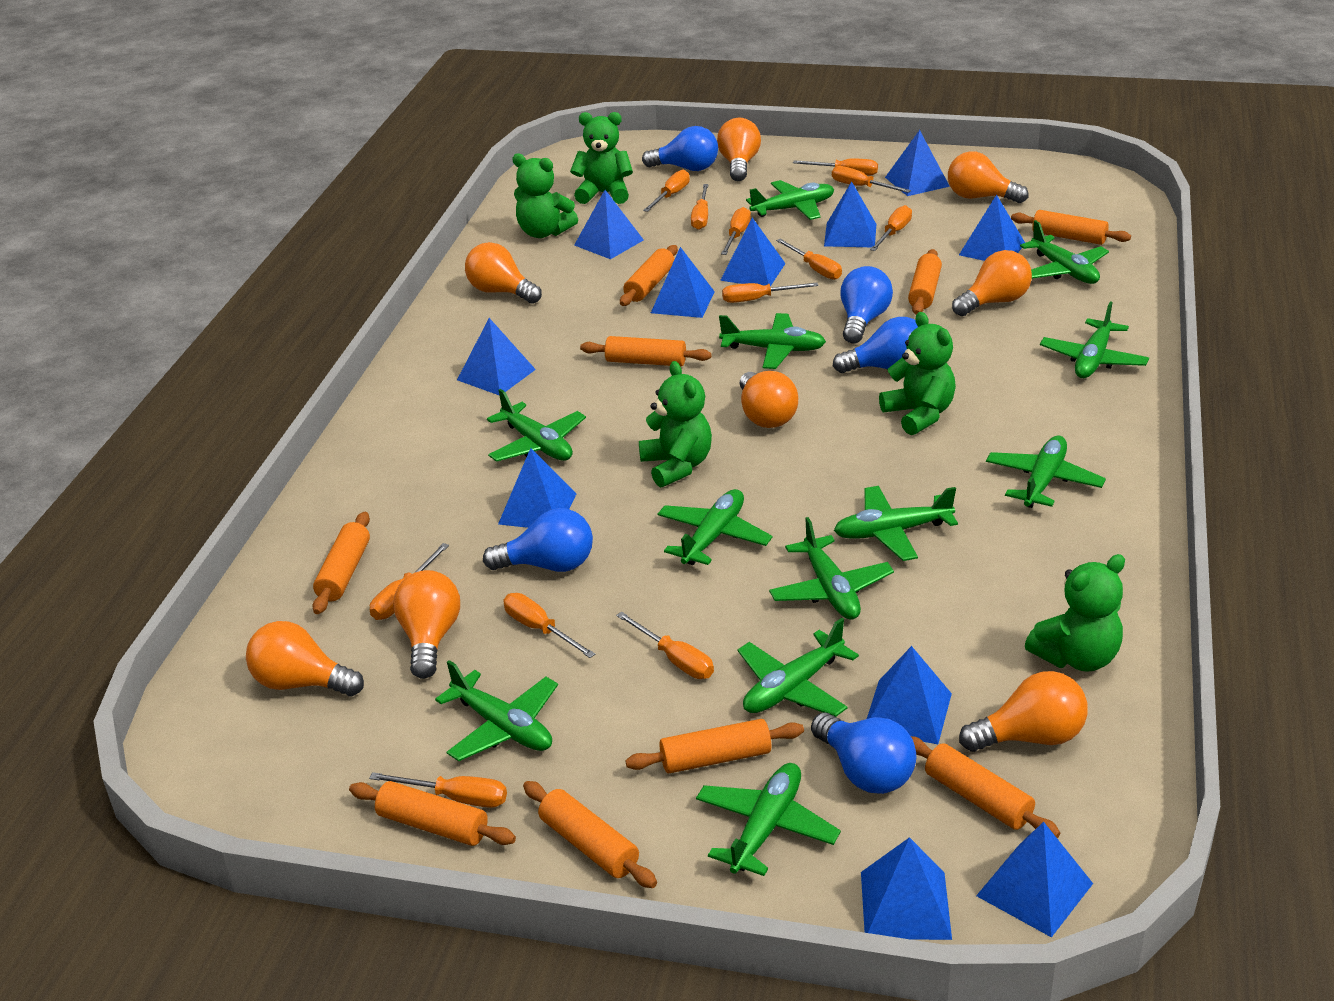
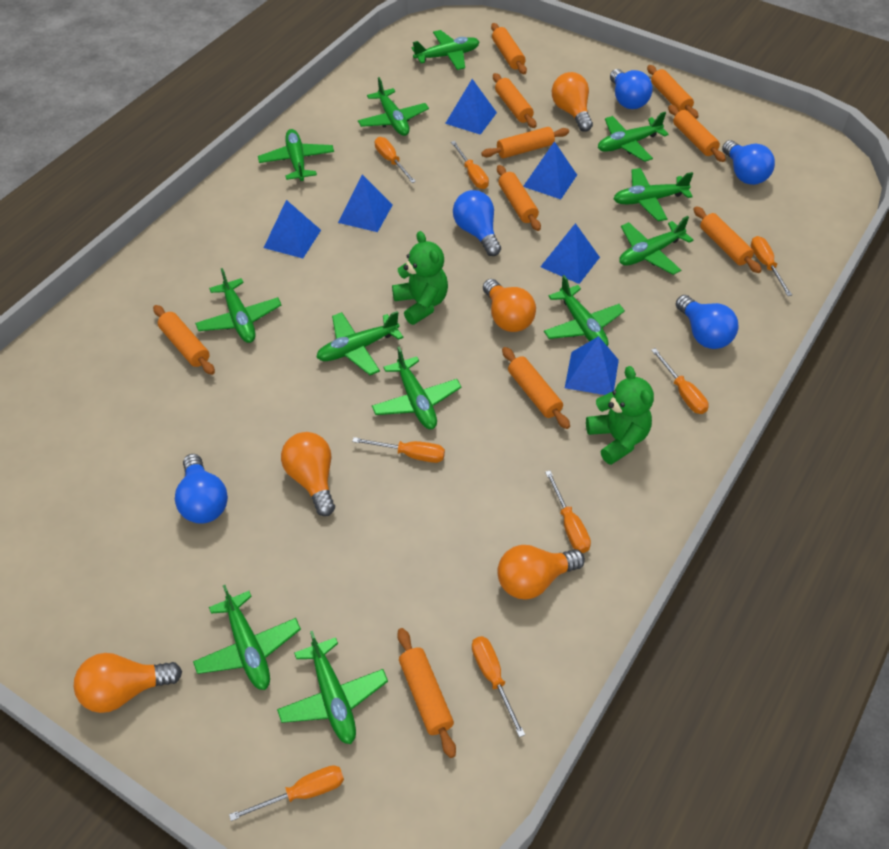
blue pyramid: [457,318,536,396] [498,448,577,528] [574,190,644,259] [651,247,715,318] [720,218,786,287] [824,181,876,247] [861,837,952,940] [867,646,952,744] [885,130,950,196] [959,195,1025,261] [976,822,1093,937] = 11 -> [264,200,321,258] [338,174,393,232] [445,79,497,135] [523,141,577,199] [540,223,600,284] [565,336,619,395] = 6
green teddy bear: [512,153,578,238] [570,112,633,204] [639,361,712,488] [879,312,956,435] [1025,554,1125,672] = 5 -> [392,231,448,325] [586,366,654,465] = 2
orange light bulb: [246,621,364,696] [393,570,460,679] [465,242,542,304] [717,118,761,181] [740,371,798,428] [948,151,1028,203] [952,250,1032,316] [959,671,1088,752] = 8 -> [74,653,182,713] [281,432,335,516] [483,279,536,332] [497,545,585,599] [552,72,593,132] = 5
orange rolling pin: [312,512,370,614] [349,781,516,846] [523,781,657,888] [580,336,711,366] [620,245,678,306] [625,719,804,773] [908,249,942,315] [911,736,1060,838] [1011,210,1131,245] = 9 -> [153,305,215,375] [397,628,456,758] [481,127,569,158] [491,23,527,74] [493,73,536,128] [497,165,541,231] [502,347,570,429] [647,65,699,119] [668,105,726,162] [694,206,762,273] = 10
orange screwdriver: [369,772,507,808] [370,543,449,620] [503,593,595,658] [616,612,714,679] [643,170,690,212] [691,184,709,230] [721,207,751,255] [722,283,819,303] [776,239,842,280] [793,159,878,176] [832,166,911,193] [870,205,912,251] = 12 -> [229,765,344,821] [352,437,445,463] [375,137,416,183] [451,141,489,189] [472,636,525,737] [545,470,591,553] [651,348,709,414] [751,236,792,296] = 8

